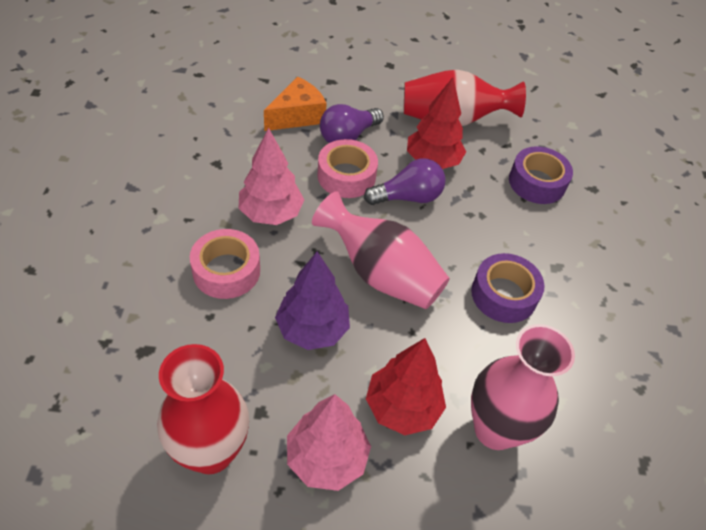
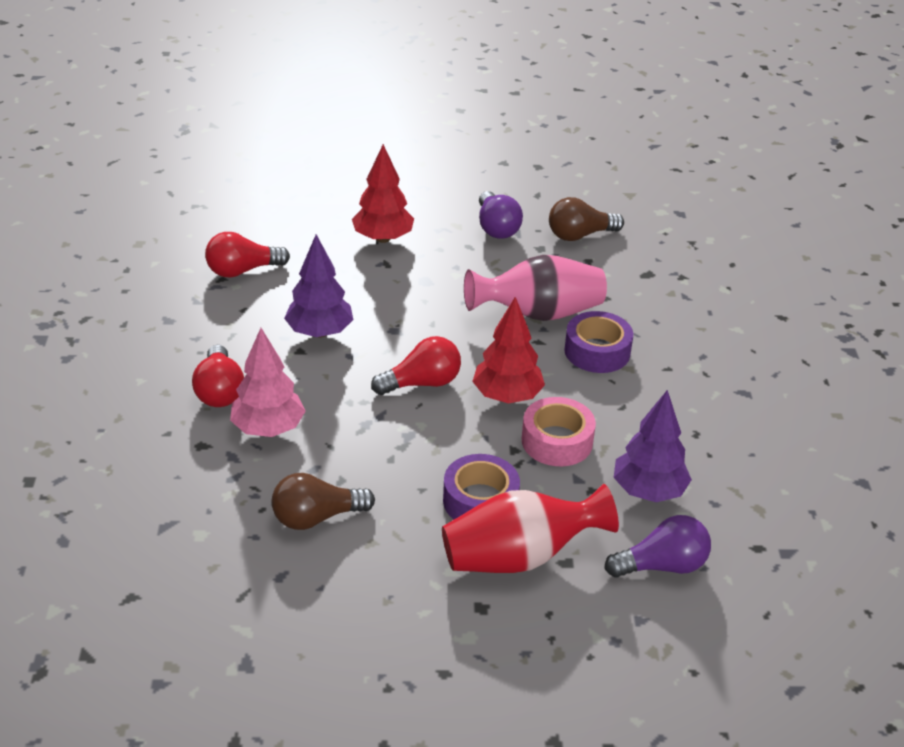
brown light bulb: none = 0 -> [272,473,375,530] [549,197,624,241] = 2
orange cheese: [264,77,327,131] = 1 -> none = 0
pink tape: [190,229,260,299] [317,139,378,198] = 2 -> [522,397,596,466] = 1
pink tree: [238,128,304,225] [287,394,371,491] = 2 -> [230,328,306,437] = 1
pink vase: [312,191,450,309] [471,324,575,450] = 2 -> [464,255,607,321] = 1
purple tree: [275,251,350,350] = 1 -> [284,234,353,338] [614,390,692,502] = 2
red light bulb: none = 0 -> [192,345,244,407] [205,232,290,278] [371,336,461,395] = 3
red vase: [157,344,249,474] [404,70,526,126] = 2 -> [442,484,619,573] = 1

